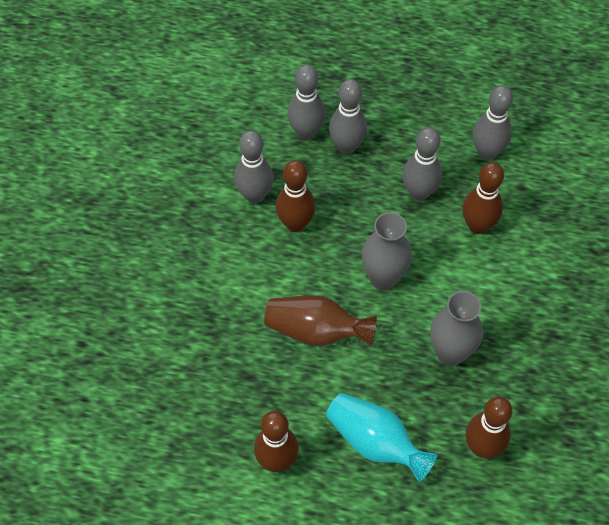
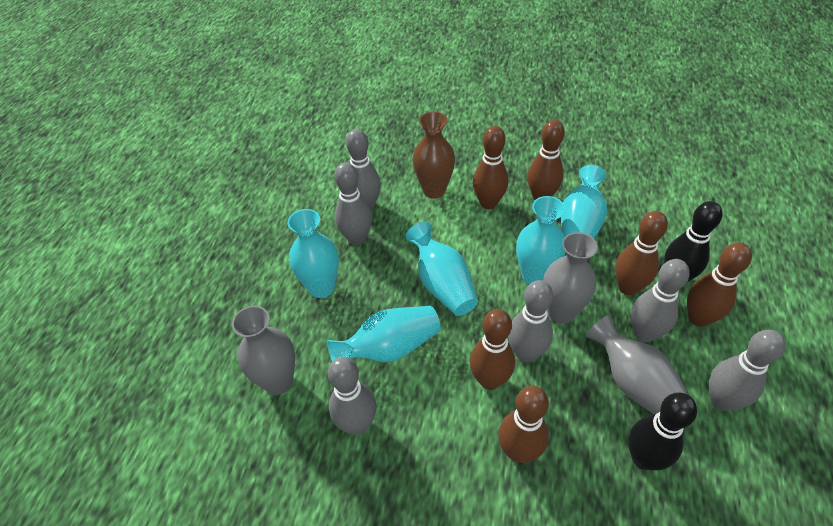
black bowling pin: none = 0 -> [628,393,697,470] [664,201,722,282] = 2
brown bowling pin: [254,411,299,472] [276,160,316,232] [462,162,504,234] [465,397,512,458] = 4 -> [470,309,515,390] [473,126,508,209] [498,386,549,463] [527,120,565,200] [615,211,668,295] [687,243,752,327] = 6
grey bowling pin: [234,130,274,203] [287,65,326,140] [329,79,367,154] [403,127,442,201] [472,85,513,160] = 5 -> [328,357,376,435] [335,162,372,245] [346,129,381,210] [508,280,553,362] [631,259,690,342] [709,330,786,411] = 6
grey vase: [361,212,412,290] [430,291,483,366] = 2 -> [232,306,295,395] [543,232,598,324] [586,315,691,414] = 3
turquoise vase: [326,393,437,482] = 1 -> [287,209,339,298] [327,306,441,362] [406,222,478,316] [516,196,565,285] [561,165,607,238] = 5

